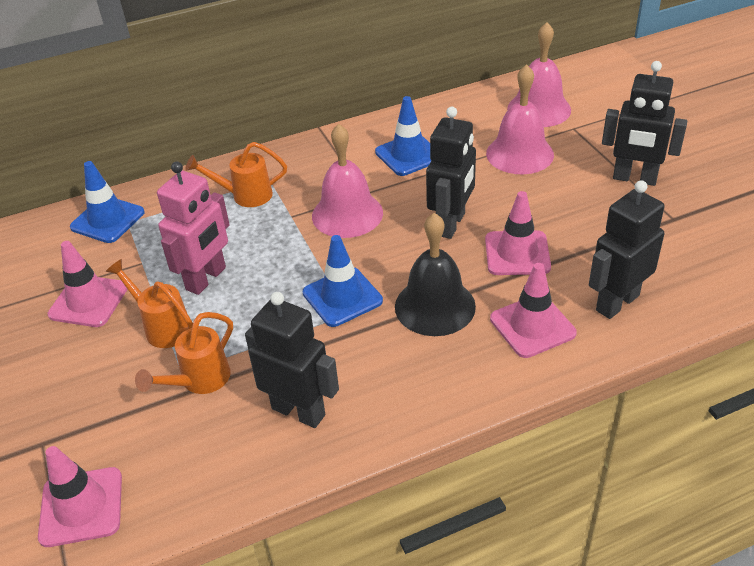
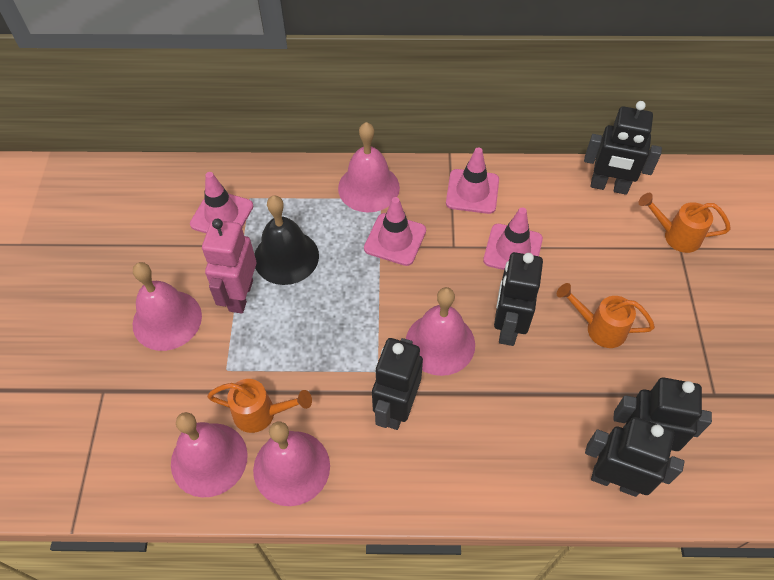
black robot: [245,292,339,428] [426,107,476,239] [589,180,664,319] [602,61,687,186] = 4 -> [372,338,423,430] [494,252,543,346] [584,101,662,195] [585,417,684,497] [613,377,712,451] = 5
blue traffic cone: [70,161,145,243] [303,235,383,327] [375,96,431,176] = 3 -> none = 0
pink bell: [312,124,383,238] [486,64,554,174] [507,22,571,127] = 3 -> [133,262,202,351] [171,412,248,497] [253,421,330,506] [338,122,400,212] [406,287,475,376] = 5

